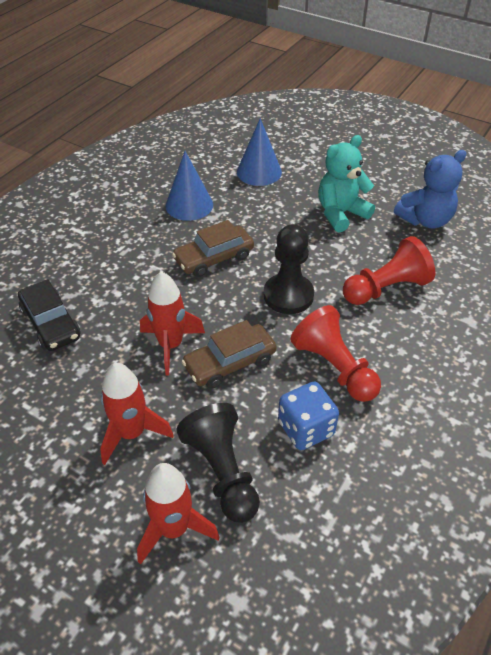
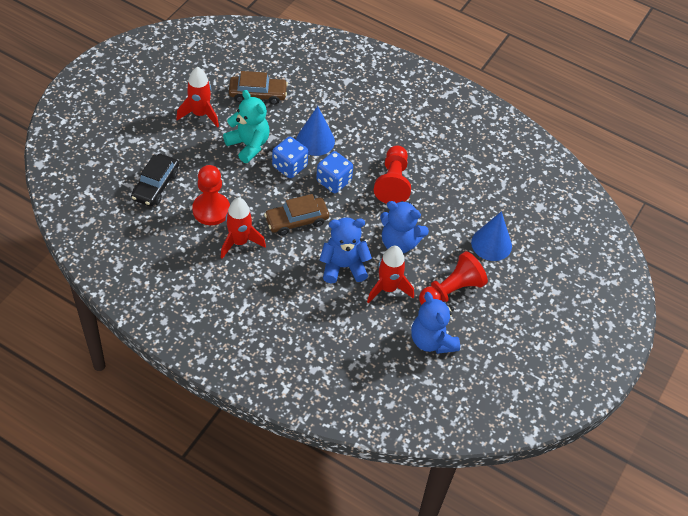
black pawn: [176,403,260,523] [264,224,314,314] = 2 -> none = 0
blue dice: [278,381,339,450] = 1 -> [272,137,308,178] [316,151,353,193] = 2
blue teddy bear: [394,150,467,228] = 1 -> [320,217,372,284] [380,201,429,253] [411,292,460,354] = 3
red pawn: [290,305,381,402] [343,236,435,305] = 2 -> [192,165,230,225] [374,145,411,204] [419,251,488,305] = 3

